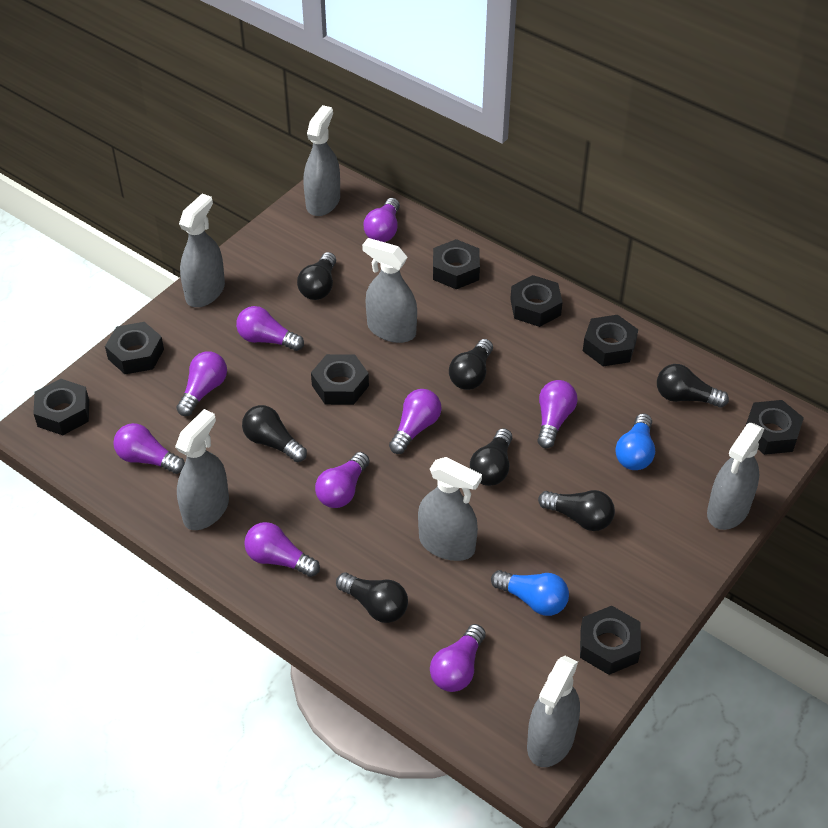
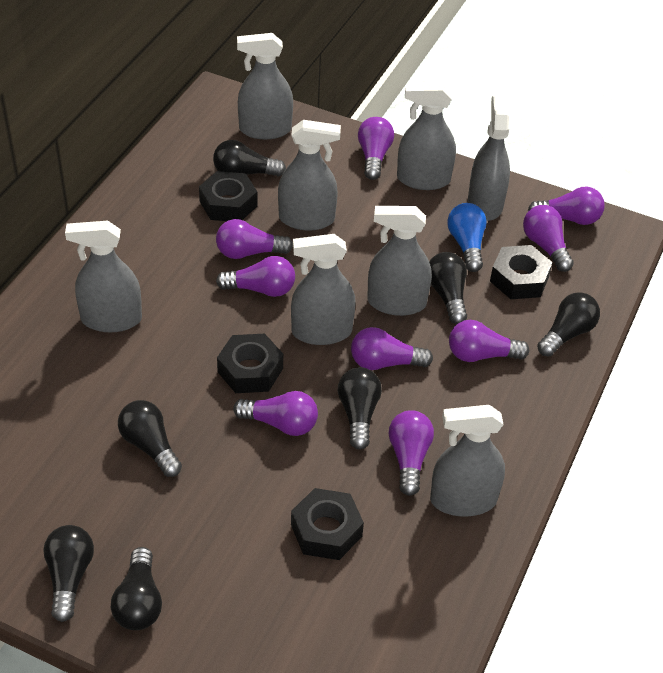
black nut: [33,379,89,435] [105,322,164,374] [311,354,369,405] [433,239,480,289] [510,275,563,327] [580,606,641,675] [583,315,638,366] [746,400,804,455] = 8 -> [199,171,257,221] [217,334,283,393] [291,488,364,560] [490,245,553,299] = 4
blue light bulb: [491,570,569,616] [615,413,655,470] = 2 -> [447,203,487,272] = 1
grey spray bottle: [175,409,229,530] [179,193,225,307] [304,105,340,216] [362,238,417,343] [418,457,482,561] [527,656,580,767] [707,423,764,530] = 7 -> [65,221,142,332] [237,33,293,140] [278,120,341,230] [291,234,356,345] [367,206,432,316] [397,83,456,190] [430,405,505,517] [468,95,510,221] = 8

